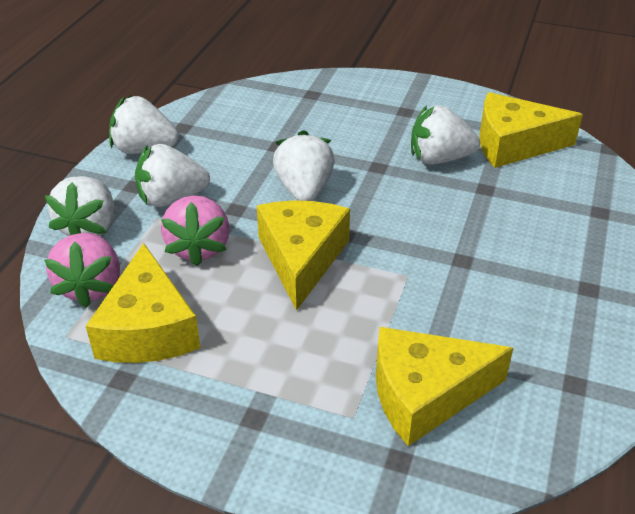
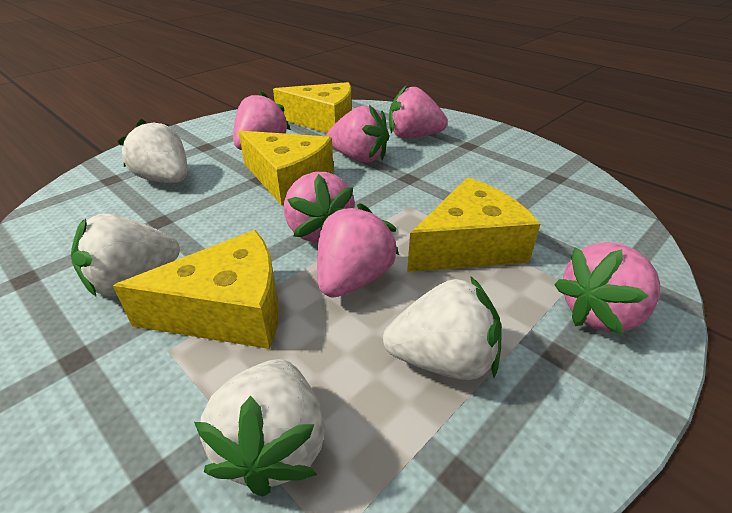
pink strawberry: [44,233,120,308] [161,195,230,266] = 2 -> [233,91,291,150] [284,172,355,243] [317,203,399,297] [327,105,389,163] [389,85,448,138] [554,242,660,335] = 6
white strawberry: [45,176,114,236] [109,95,179,154] [135,144,210,207] [273,130,335,201] [411,105,480,164] = 5 -> [71,214,180,296] [117,119,187,183] [194,359,325,496] [383,276,502,380] = 4

